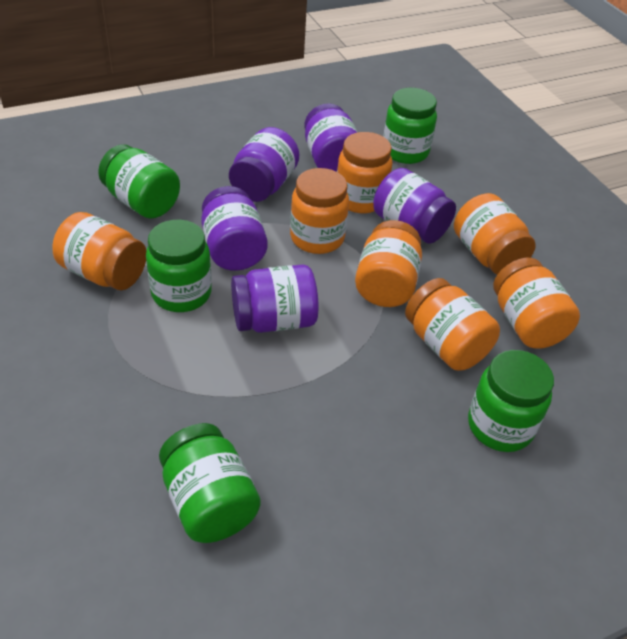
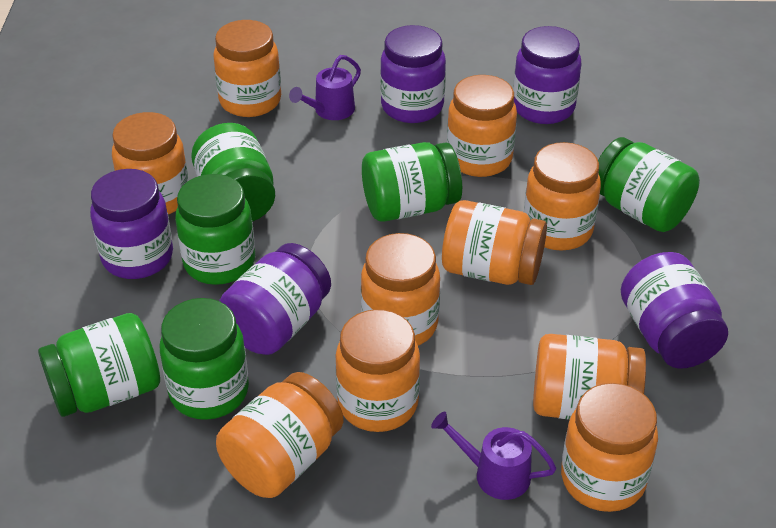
green jar: [98,144,180,219] [146,220,212,312] [159,423,261,543] [383,88,437,164] [468,350,554,452] = 5 -> [38,313,160,417] [160,298,249,420] [175,174,255,285] [191,123,275,222] [362,142,462,222] [598,137,700,232] = 6
orange jar: [52,212,146,290] [290,168,349,254] [337,132,393,213] [355,220,422,307] [405,278,500,371] [454,193,536,275] [493,258,580,349] = 7 -> [112,112,189,215] [213,20,281,117] [216,372,344,498] [335,309,420,432] [361,233,440,345] [442,200,547,285] [447,75,517,177] [524,142,601,251] [533,334,646,420] [561,383,658,512] = 10
purple watering can: none = 0 -> [289,55,361,120] [431,412,556,500] = 2

